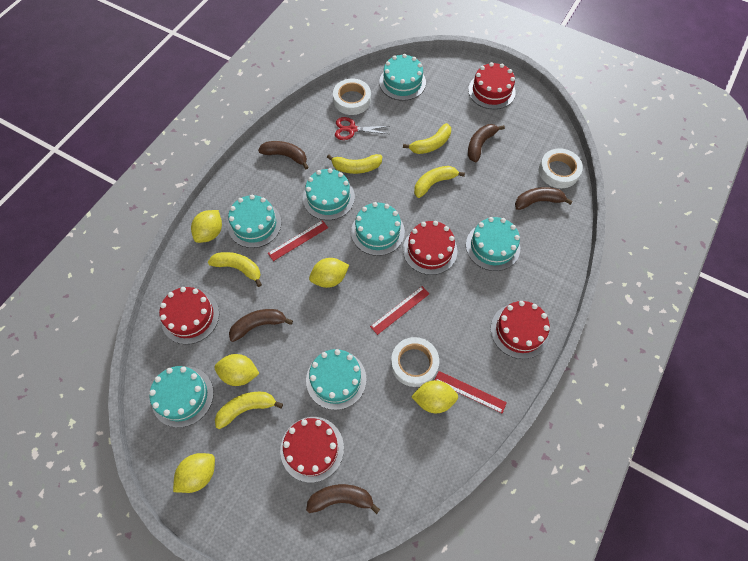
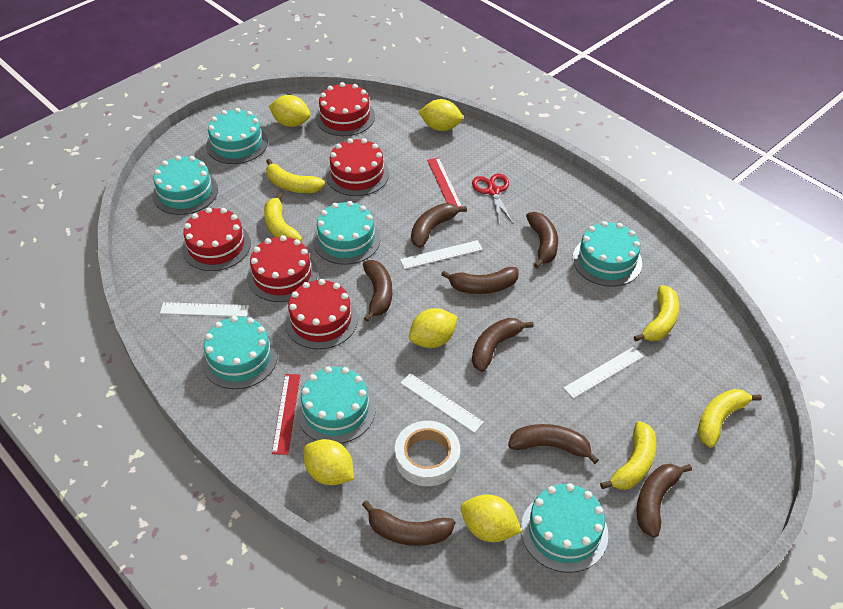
brown banana: [229,309,293,342] [258,141,309,169] [306,484,380,514] [468,124,505,162] [515,187,573,210] = 5 -> [362,500,455,546] [363,260,392,322] [411,203,467,248] [441,267,519,294] [472,318,534,372] [508,424,599,464] [526,212,558,269] [637,464,692,538] = 8
red ruler: [268,220,328,261] [370,286,429,335] [435,371,507,413] = 3 -> [272,374,300,455] [427,158,462,207] = 2
white ruler: none = 0 -> [160,302,249,317] [400,240,483,269] [400,373,484,433] [564,347,643,398] = 4
white tape: [333,79,371,115] [391,337,439,387] [539,148,583,188] = 3 -> [395,421,460,486] = 1

